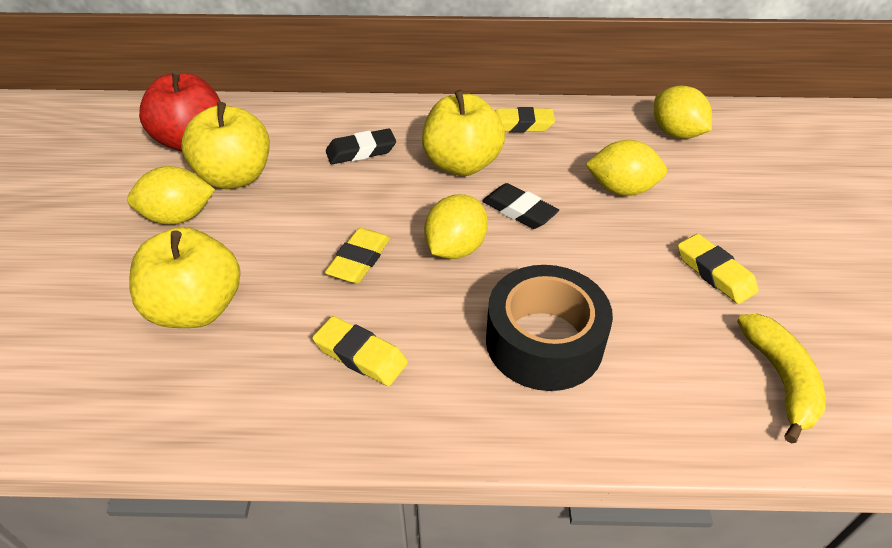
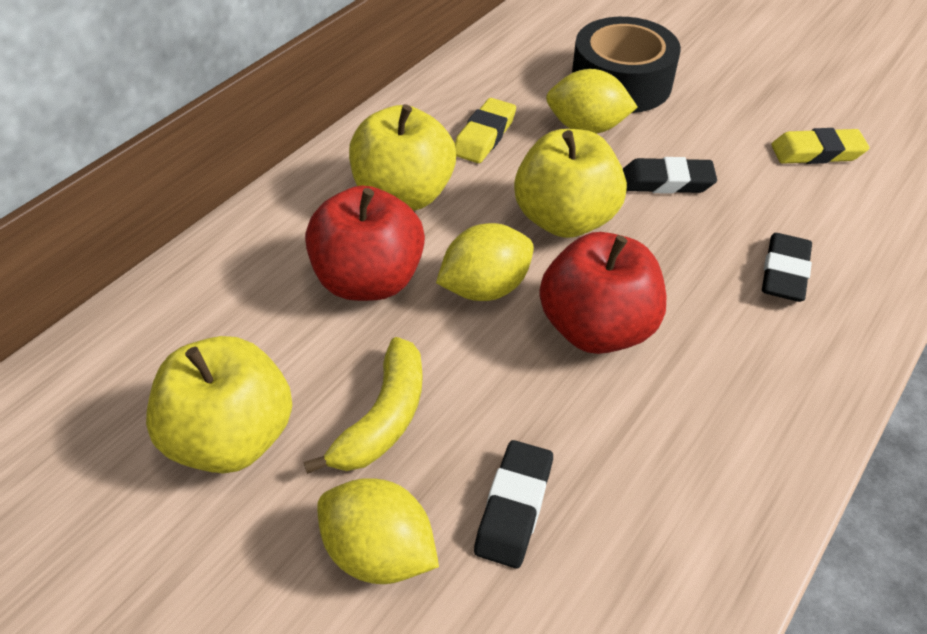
black eraser: [326,129,396,164] [482,183,559,229] = 2 -> [474,440,553,569] [623,157,717,194] [762,233,812,302] = 3
red apple: [139,70,221,151] = 1 -> [305,185,425,301] [539,232,666,354] = 2
yellow eraser: [312,316,408,386] [325,228,390,284] [495,107,555,133] [678,234,759,304] = 4 -> [455,98,516,163] [771,128,870,164] = 2
yellow lemon: [127,166,215,224] [424,194,488,259] [585,140,667,196] [654,86,712,139] = 4 -> [317,478,439,584] [436,223,534,301] [546,69,638,134] = 3

